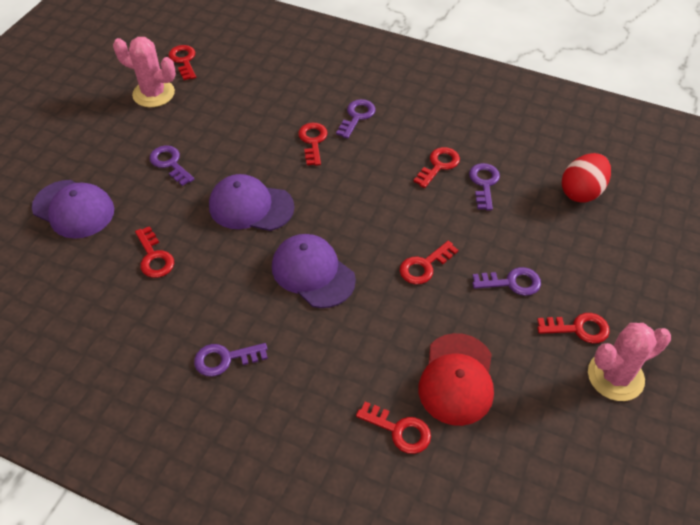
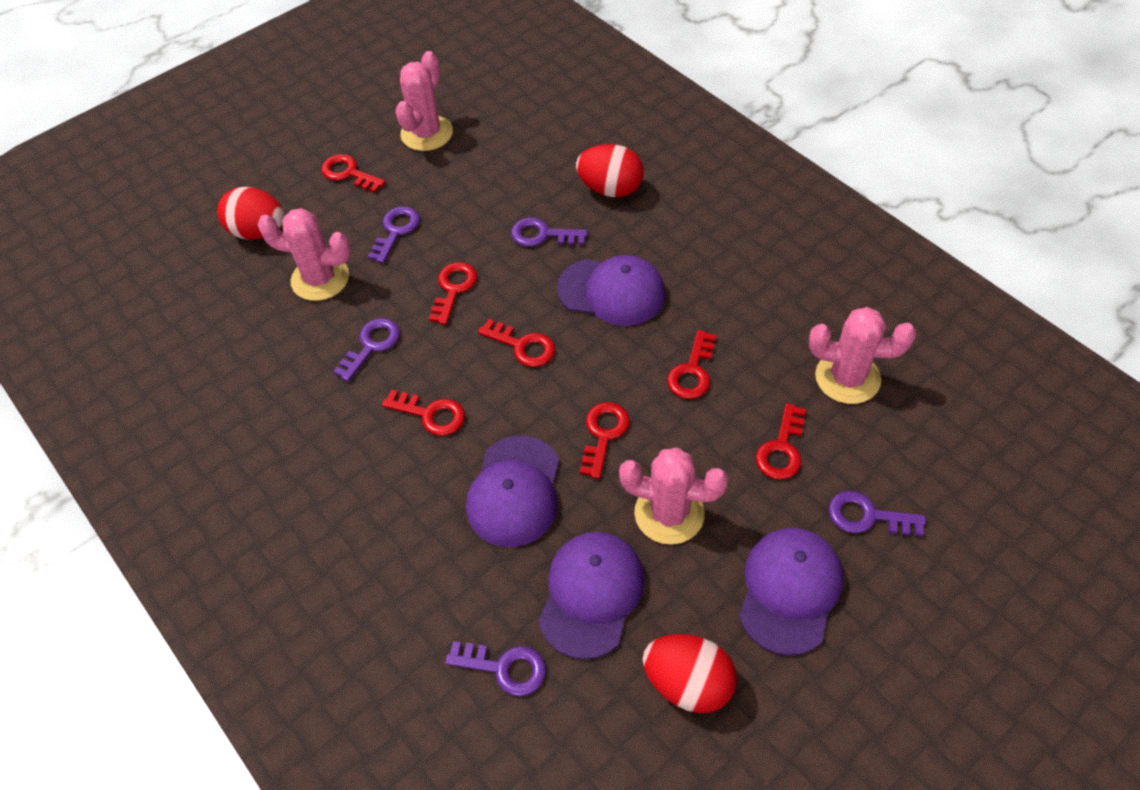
pink cactus: [113,37,176,107] [588,323,671,401] = 2 -> [258,208,351,301] [396,51,453,151] [619,447,728,545] [809,307,916,404] = 4
purple cap: [32,180,114,239] [209,174,294,231] [272,234,356,308] = 3 -> [466,436,559,547] [538,532,645,660] [557,255,666,326] [739,528,844,656] = 4
red cap: [418,333,494,426] = 1 -> none = 0
red egg: [562,153,611,203] = 1 -> [217,187,285,240] [576,144,644,197] [642,634,737,713] = 3

